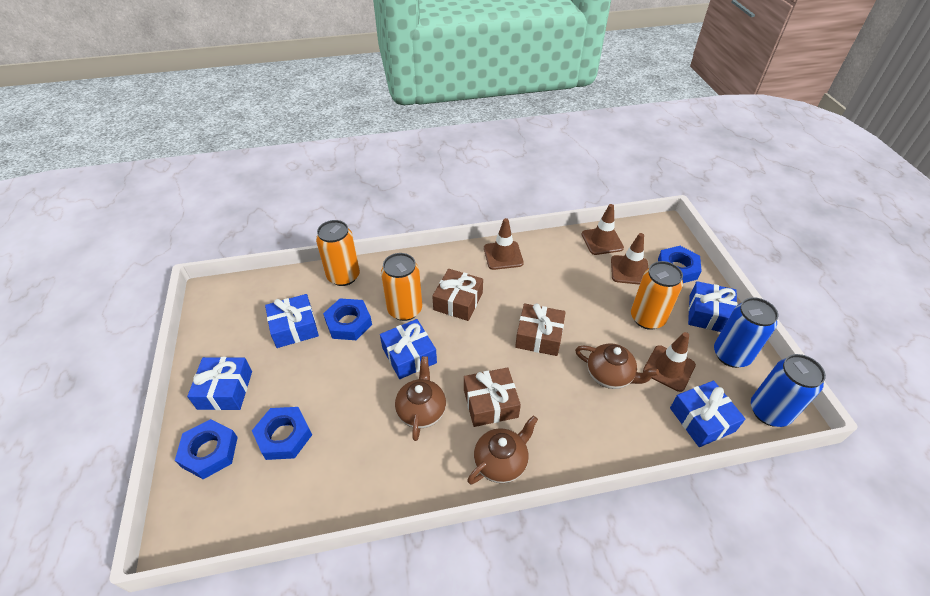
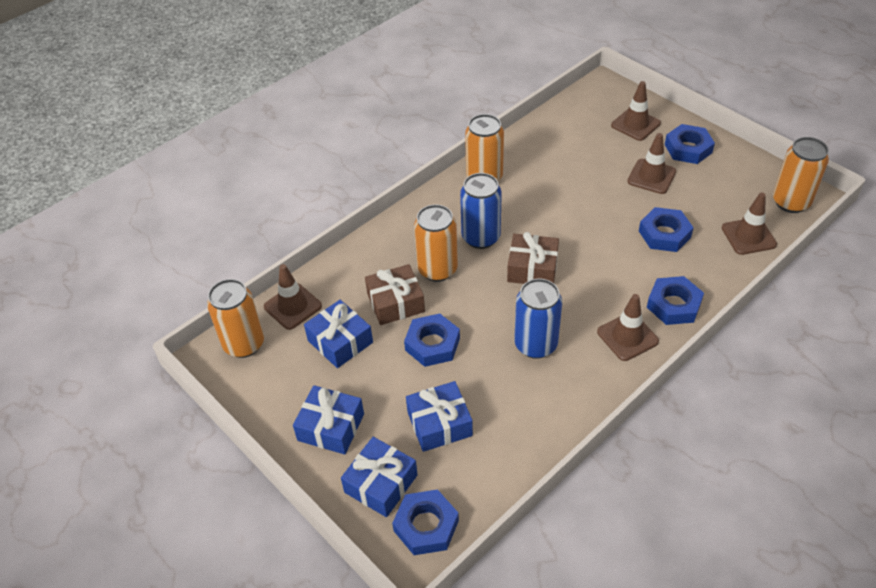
blue gift: [187,357,252,410] [265,294,319,348] [380,319,437,379] [670,381,745,447] [688,281,738,332] = 5 -> [293,385,364,455] [304,300,373,368] [341,437,417,517] [406,381,473,452] = 4
blue nut: [175,419,238,479] [252,407,312,460] [323,298,372,340] [658,246,702,283] = 4 -> [392,489,459,555] [404,313,460,367] [639,207,694,252] [647,276,704,325] [665,124,715,164] = 5
brown gift: [432,269,483,321] [464,367,521,427] [515,303,566,356] = 3 -> [365,264,425,325] [507,232,559,284] = 2
brown teapot: [395,356,446,441] [467,416,538,484] [575,343,659,389] = 3 -> none = 0
brown traffic cone: [484,218,524,270] [582,204,624,255] [611,233,648,285] [643,332,696,392] = 4 -> [264,264,322,330] [597,294,659,361] [611,81,661,141] [627,133,676,194] [722,192,777,255] = 5
orange can: [316,220,360,286] [381,253,422,321] [631,261,683,330] = 3 -> [207,279,264,358] [414,204,458,282] [465,114,504,181] [773,137,829,213] = 4

